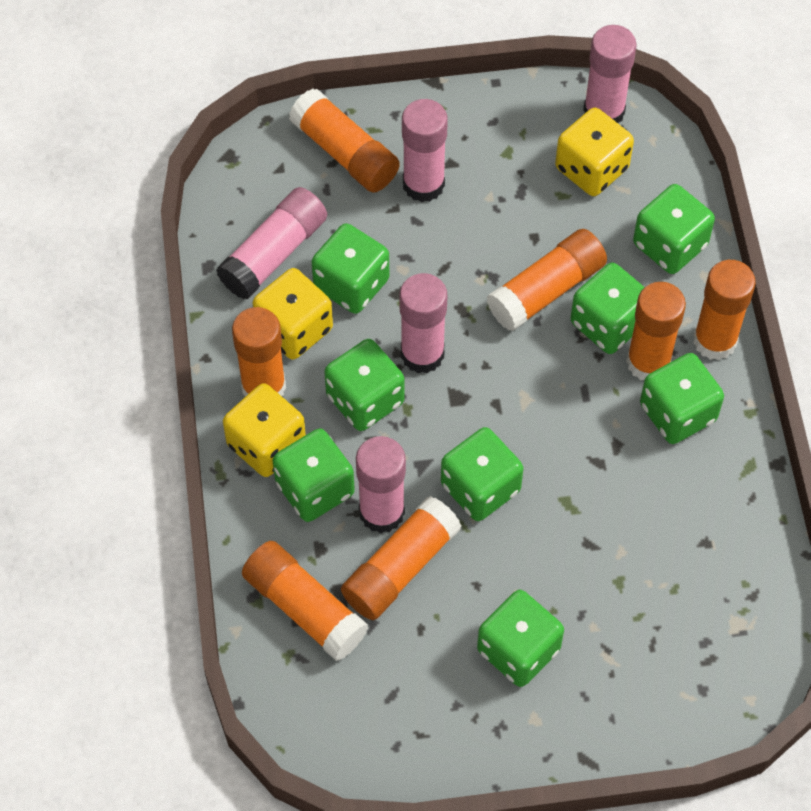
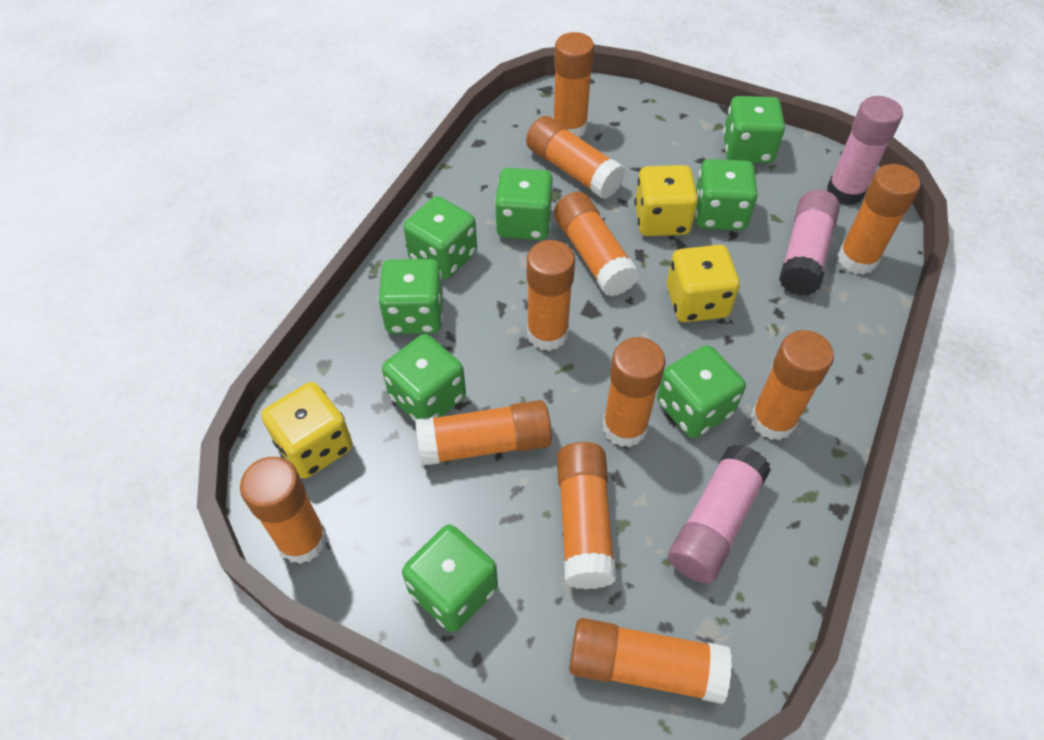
orange glue stick: [232,307,286,396] [242,541,368,661] [289,89,400,193] [341,496,462,620] [487,229,607,331] [626,282,686,380] [693,260,756,360] = 7 -> [240,457,327,564] [415,400,552,466] [526,116,625,199] [527,240,575,351] [553,32,595,138] [554,192,640,296] [557,442,616,589] [569,618,732,704] [603,337,666,447] [750,330,834,440] [837,164,920,275] = 11
pink glue stick: [216,187,327,299] [356,436,406,534] [399,273,447,373] [402,99,448,202] [583,25,637,123] = 5 -> [668,445,771,584] [779,190,840,296] [827,96,903,205] = 3

